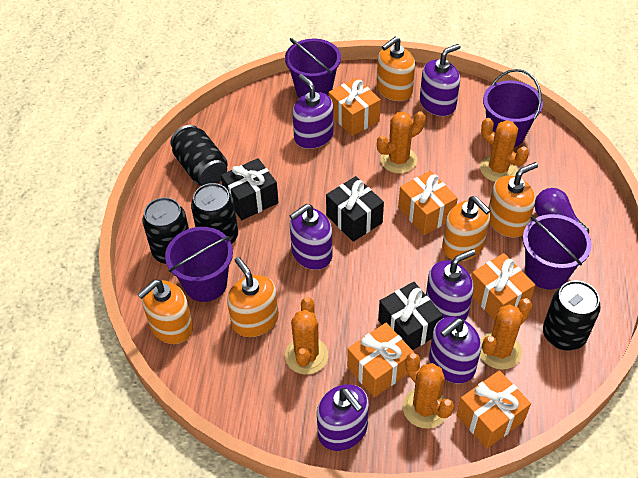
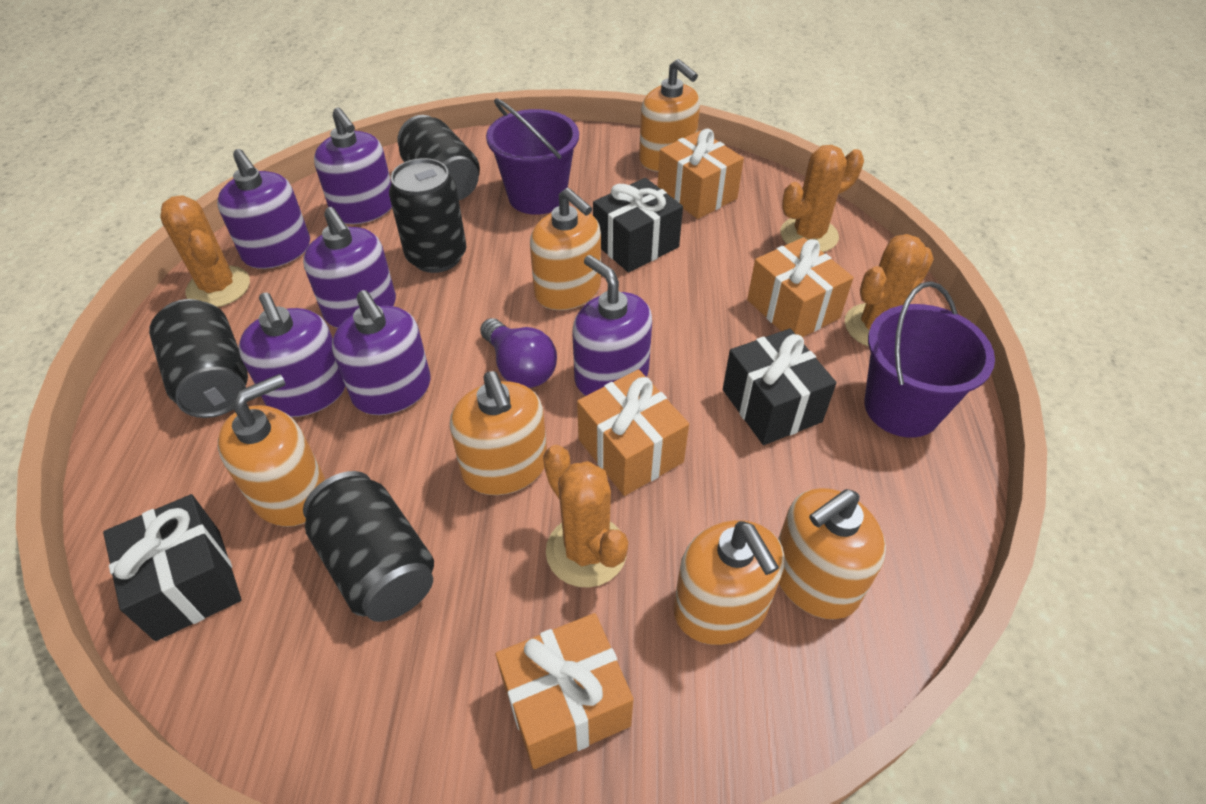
orange cactus: [285,297,328,375] [377,111,425,174] [403,353,454,429] [480,118,529,182] [480,298,532,370] = 5 -> [160,195,250,307] [543,445,628,588] [780,145,864,252] [845,234,934,347] = 4
orange gift: [329,78,381,136] [347,323,414,397] [398,171,458,235] [457,370,531,449] [471,253,535,321] = 5 -> [496,613,634,769] [577,370,689,496] [658,129,744,219] [747,237,853,337] = 4
orange soap dispenser: [137,280,193,344] [227,257,279,337] [377,37,415,101] [442,196,491,261] [488,162,538,238] = 5 -> [218,374,325,527] [450,371,547,495] [530,188,601,310] [639,59,700,172] [674,520,784,645] [778,488,886,619] = 6
purple bucket: [165,227,233,302] [285,38,341,98] [483,69,543,147] [523,214,592,290] = 4 -> [486,98,579,215] [864,281,995,438] = 2

